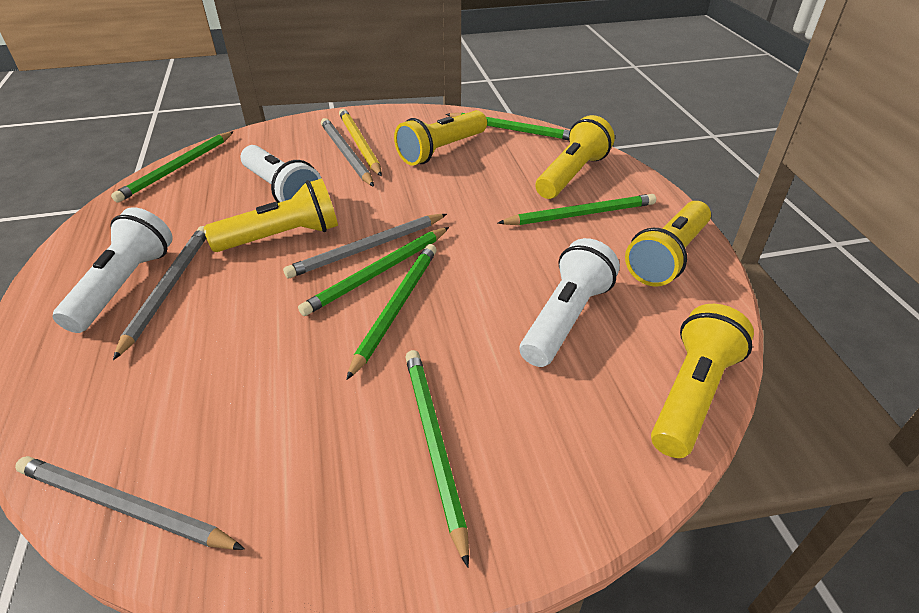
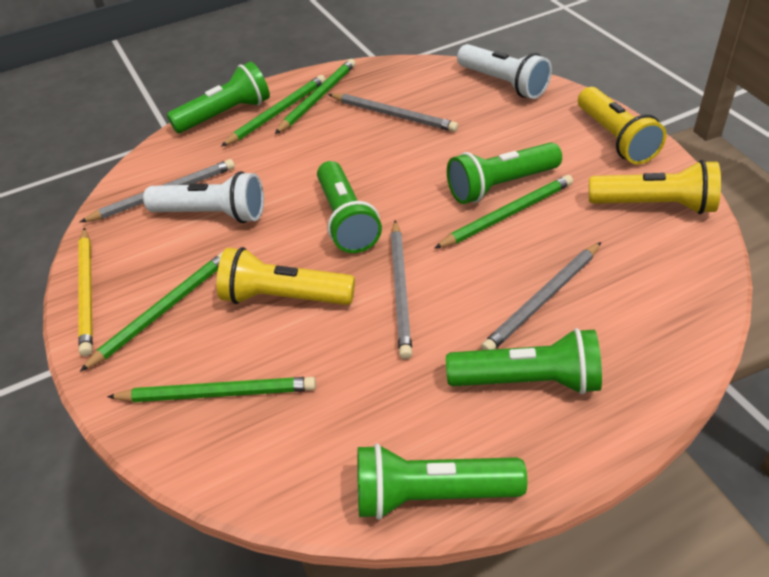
green flashlight: none = 0 -> [167,61,270,133] [317,161,382,253] [357,444,527,520] [446,328,602,394] [447,142,562,204] = 5
green pencil: [111,131,234,203] [298,227,449,316] [346,244,437,380] [405,350,469,567] [446,112,570,140] [498,194,656,225] = 6 -> [80,252,223,372] [107,377,316,402] [221,75,326,147] [275,59,355,134] [434,175,573,249] = 5
white flashlight: [53,207,173,333] [241,145,321,203] [520,238,620,367] = 3 -> [143,171,264,223] [457,44,552,99] = 2
yellow flashlight: [204,178,338,252] [394,110,487,166] [535,115,615,199] [625,201,711,287] [651,304,754,458] = 5 -> [217,247,355,305] [578,87,667,165] [589,160,721,214] = 3

